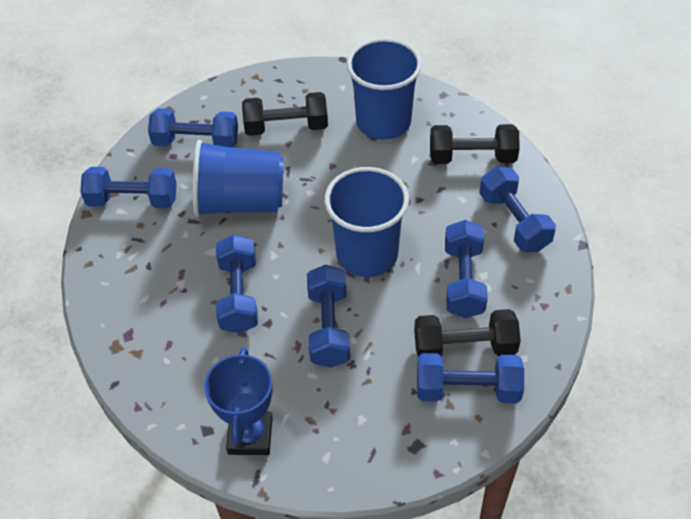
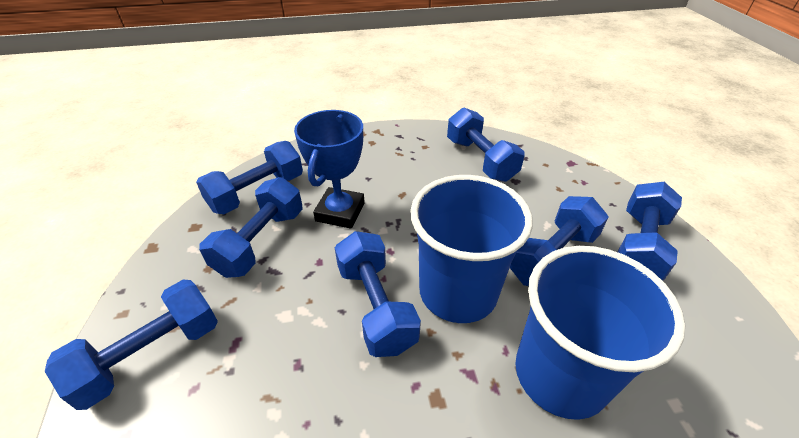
black dumbbell: [242,92,328,136] [414,309,521,356] [430,124,520,164] = 3 -> none = 0
blue cup: [193,140,284,217] [324,167,409,277] [347,38,422,140] = 3 -> [410,175,533,323] [516,246,686,420] = 2

